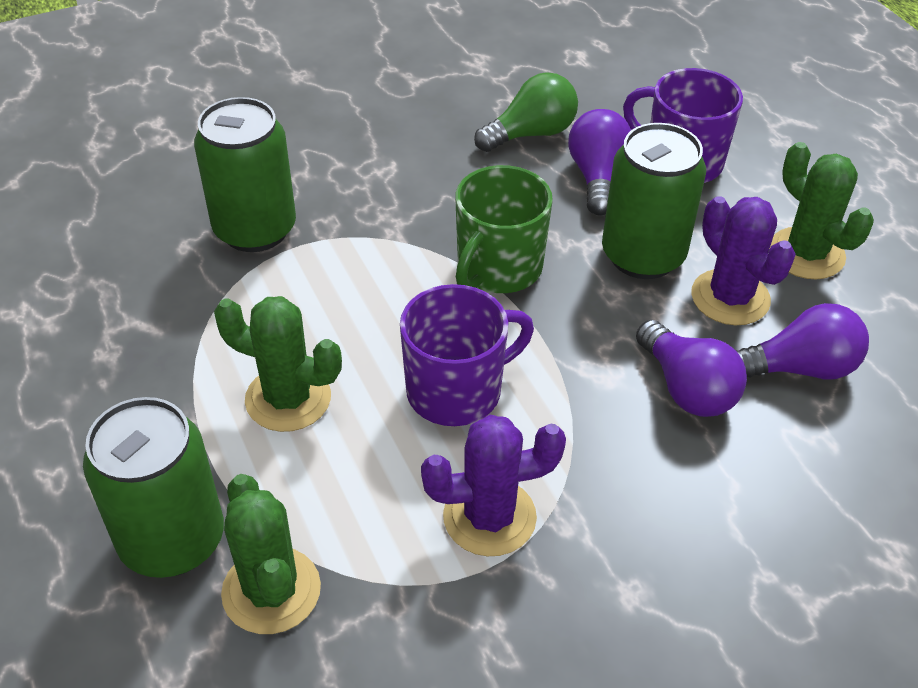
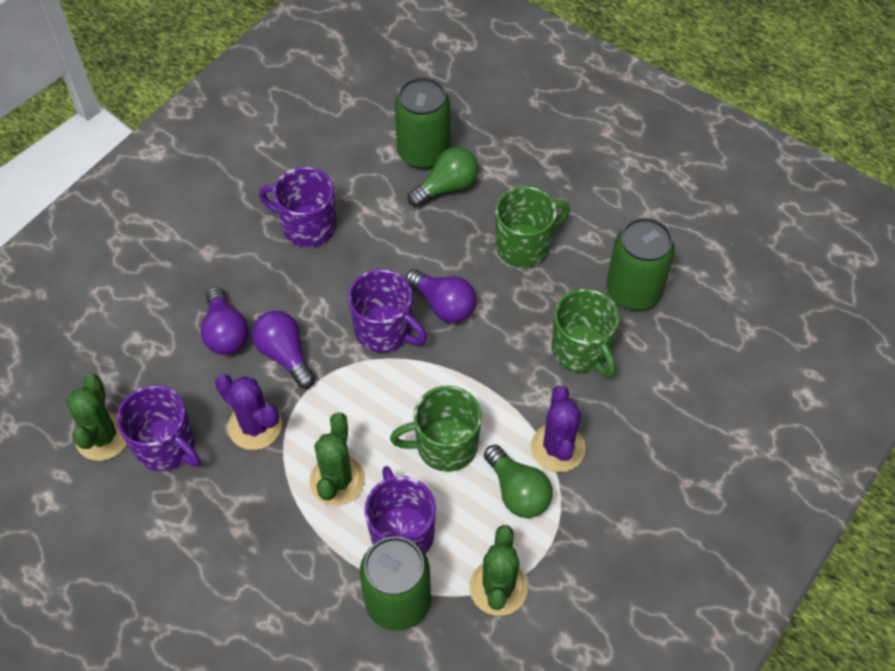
green light bulb: [474,72,578,152] = 1 -> [408,147,478,207] [484,444,553,518] = 2
green mug: [455,165,553,293] = 1 -> [390,386,482,472] [495,186,570,267] [552,289,619,378] = 3
purple mug: [400,284,534,426] [623,68,743,183] = 2 -> [117,385,201,471] [259,167,336,247] [348,269,427,352] [365,466,436,554] = 4

